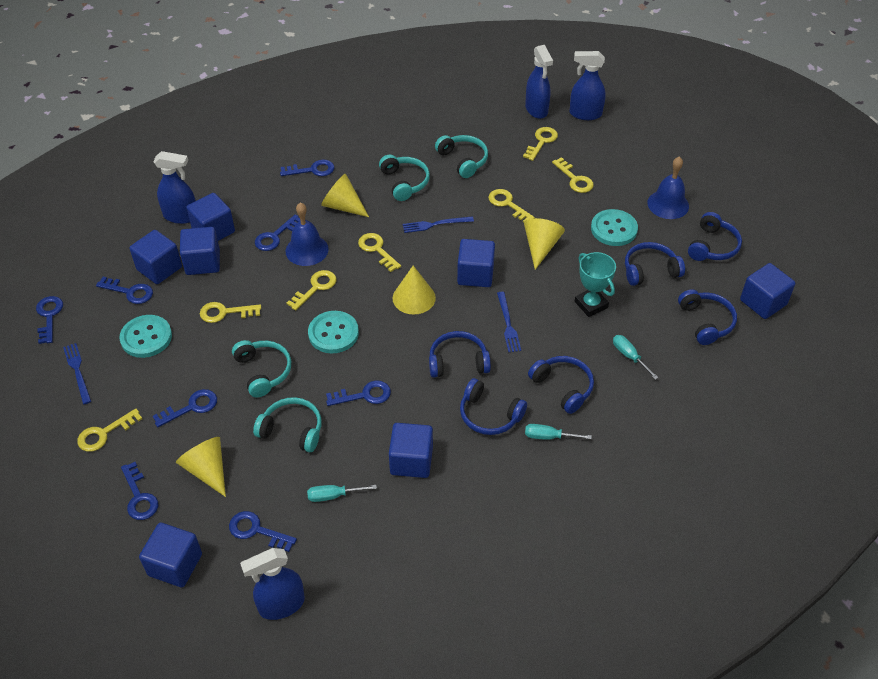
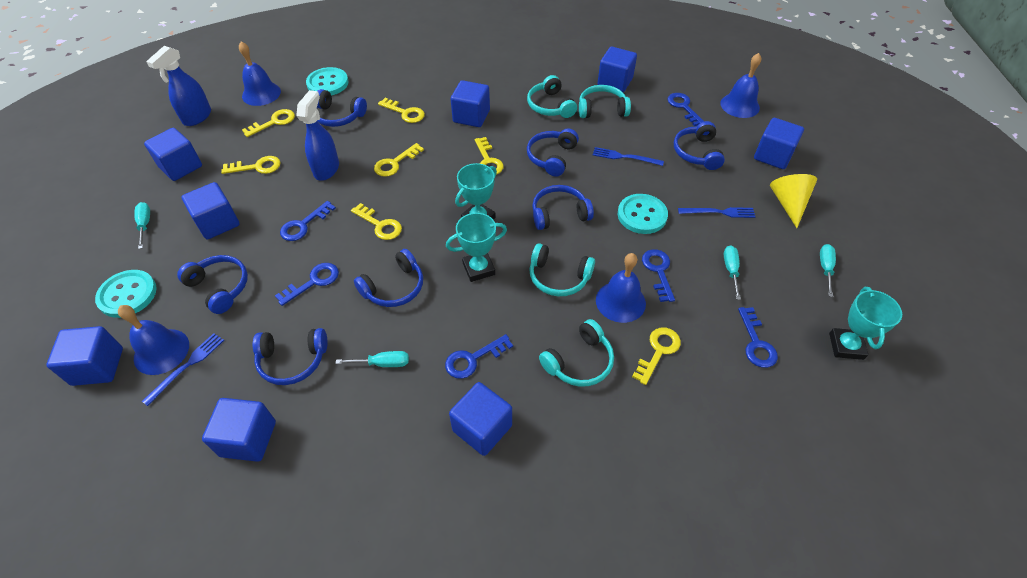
blue bell: [286,202,329,266] [647,157,689,219] = 2 -> [118,305,189,375] [239,41,281,106] [596,253,646,323] [720,53,761,118] = 4
blue cube: [130,230,182,284] [139,523,202,587] [180,227,220,275] [186,193,235,241] [389,423,433,478] [457,239,495,287] [740,263,795,319] = 7 -> [46,326,123,386] [144,128,202,181] [182,182,240,239] [202,398,276,462] [449,382,512,456] [451,80,490,127] [597,47,637,92] [754,118,804,169] = 8
blue headphones: [429,331,491,378] [460,378,527,435] [528,356,594,414] [625,242,685,286] [678,289,737,345] [688,212,742,261] = 6 -> [177,255,248,314] [252,328,328,385] [317,89,367,127] [354,249,423,307] [527,129,579,176] [532,185,594,230] [674,121,725,170] = 7
blue key: [36,296,63,344] [96,277,153,304] [121,462,158,520] [153,389,217,427] [229,511,297,552] [255,215,300,251] [280,160,334,176] [326,380,391,406] = 8 -> [275,263,339,306] [280,201,336,241] [445,334,513,379] [642,249,675,302] [667,93,704,126] [738,307,778,368] = 6
blue spray bottle: [153,151,196,224] [240,548,305,620] [525,45,553,119] [570,51,606,120] = 4 -> [146,46,211,126] [296,90,339,181] = 2
turquoise screwdriver: [307,485,377,502] [525,424,592,440] [613,335,658,380] = 3 -> [134,202,150,249] [336,351,409,367] [724,246,741,300] [820,244,836,297] = 4
turquoise trophy: [575,252,616,317] = 1 -> [446,213,507,282] [455,163,497,220] [829,287,902,360] = 3
yellow cone: [176,437,226,497] [321,174,369,217] [393,265,436,315] [524,218,565,270] = 4 -> [770,174,817,228] = 1

